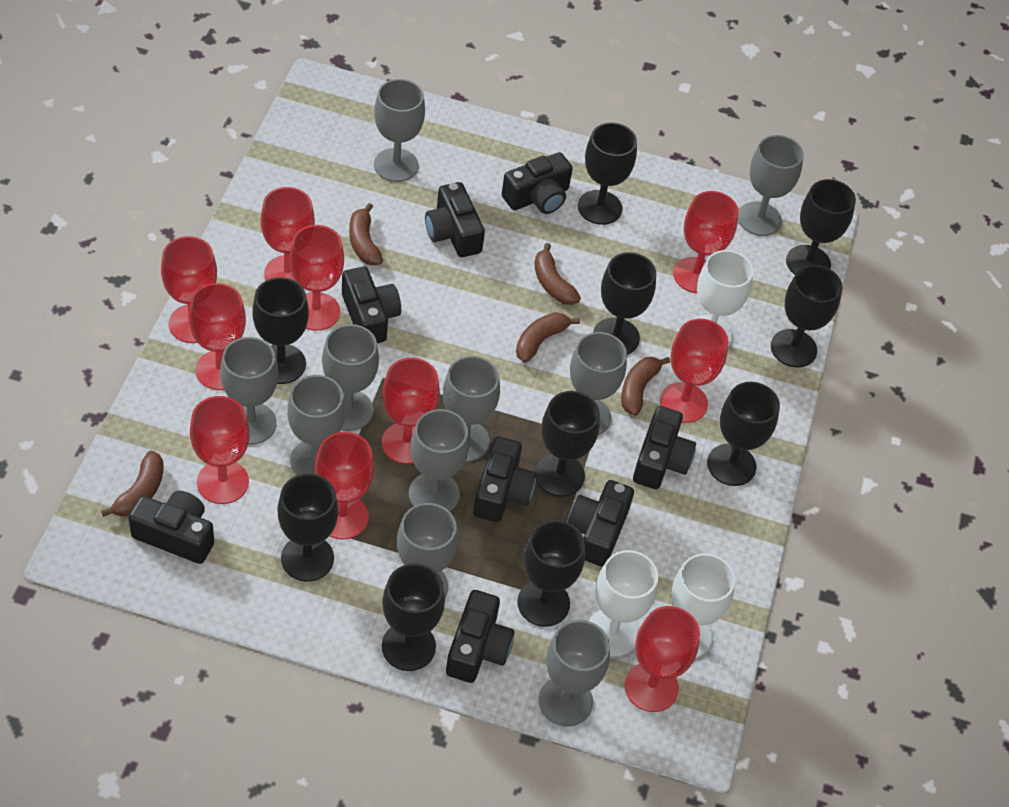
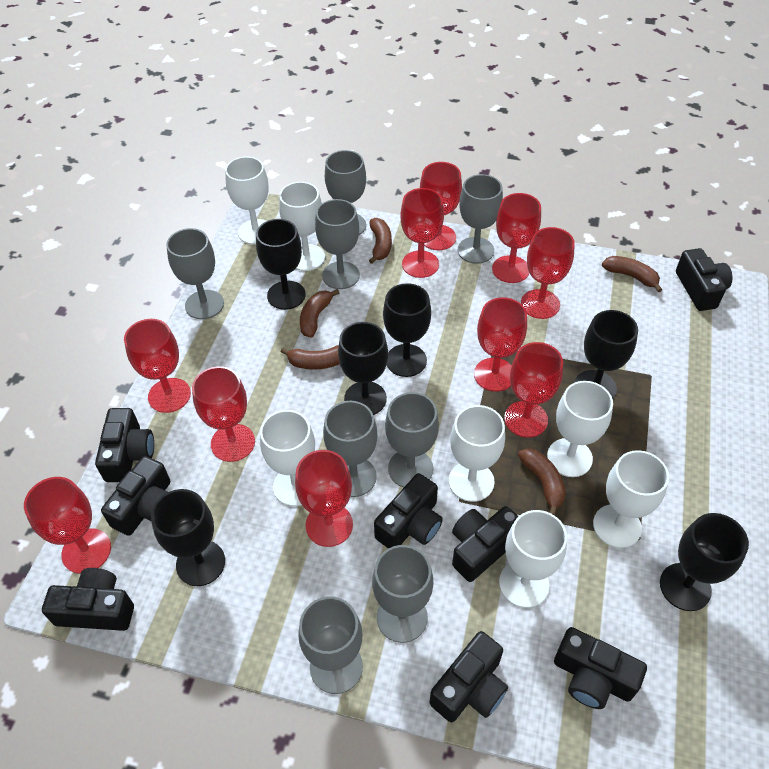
black goblet: [253,277,309,384] [278,473,338,582] [382,563,445,671] [517,520,585,627] [535,391,600,497] [578,122,637,225] [593,252,656,355] [707,382,780,486] [771,265,842,368] [786,179,856,275] = 10 -> [151,489,225,586] [256,219,306,310] [338,322,388,415] [383,283,431,377] [574,310,638,399] [660,513,749,611] = 6
grey goblet: [220,337,278,444] [287,375,346,475] [322,324,379,431] [374,79,425,182] [397,503,458,598] [409,409,469,511] [443,356,500,462] [539,620,610,726] [570,332,627,435] [738,135,804,236] = 10 -> [166,228,224,319] [298,596,363,694] [315,199,360,289] [323,401,378,497] [325,150,366,235] [372,545,433,643] [385,392,439,487] [458,174,503,264] = 8
white goblet: [589,550,658,657] [672,553,735,658] [692,250,753,347] = 3 -> [225,157,269,245] [260,410,315,506] [279,182,325,271] [449,405,505,502] [499,510,567,608] [547,381,613,477] [593,450,669,548] = 7

